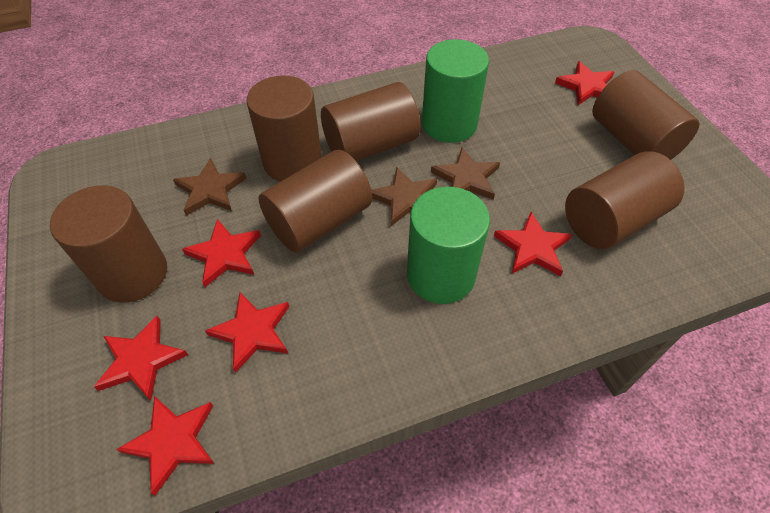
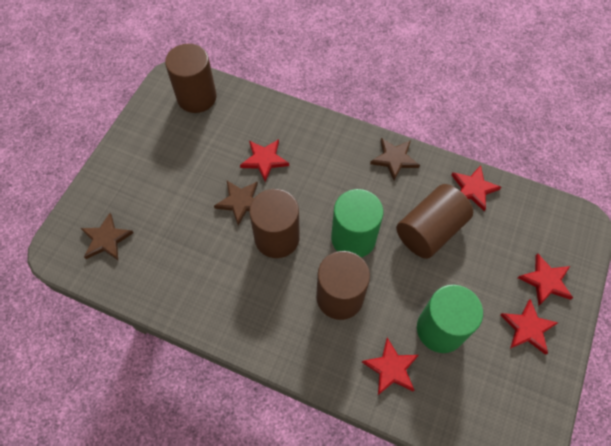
brown cylinder: [50,185,167,303] [247,75,322,182] [258,150,372,253] [321,82,420,161] [565,151,685,249] [592,70,700,160] = 6 -> [165,44,217,113] [249,189,300,258] [316,251,370,320] [396,184,473,259] = 4
red star: [94,316,188,400] [116,396,215,496] [182,219,261,287] [205,292,289,373] [494,212,572,276] [555,61,614,105] = 6 -> [240,139,289,182] [362,338,419,395] [451,165,501,211] [500,299,558,355] [518,254,573,306] = 5

